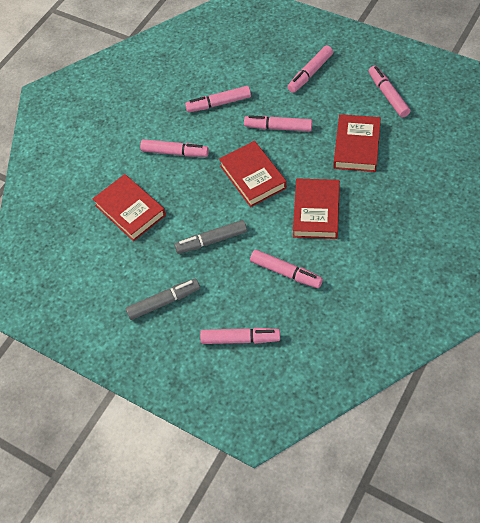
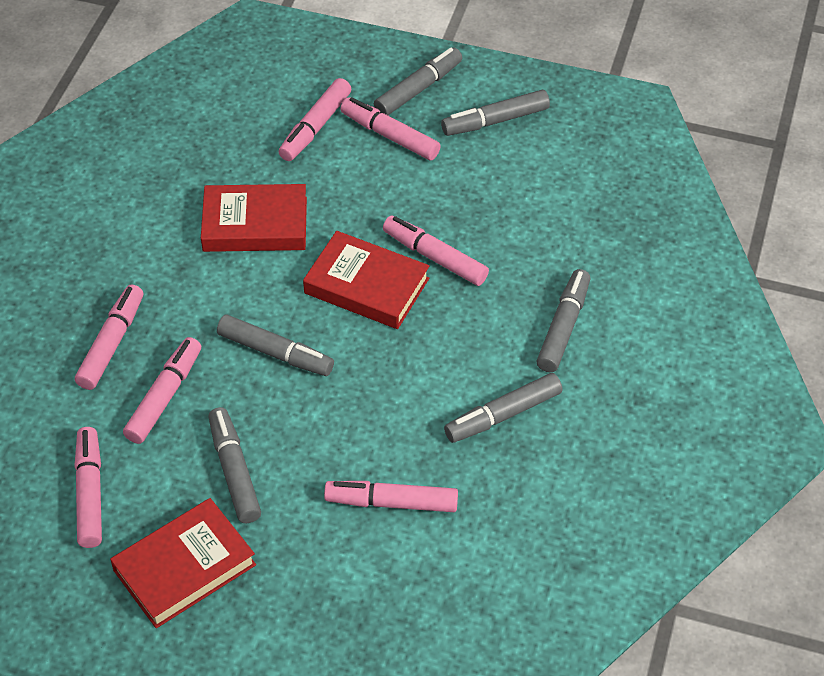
grey marker: [125,279,200,320] [174,220,247,254] = 2 -> [208,407,261,523] [217,314,334,376] [374,48,462,115] [441,90,550,136] [444,373,563,443] [536,269,590,372] = 6
red book: [93,174,166,241] [219,141,287,207] [293,178,340,239] [333,114,381,172] = 4 -> [110,498,256,628] [201,184,307,252] [303,231,429,329] = 3

